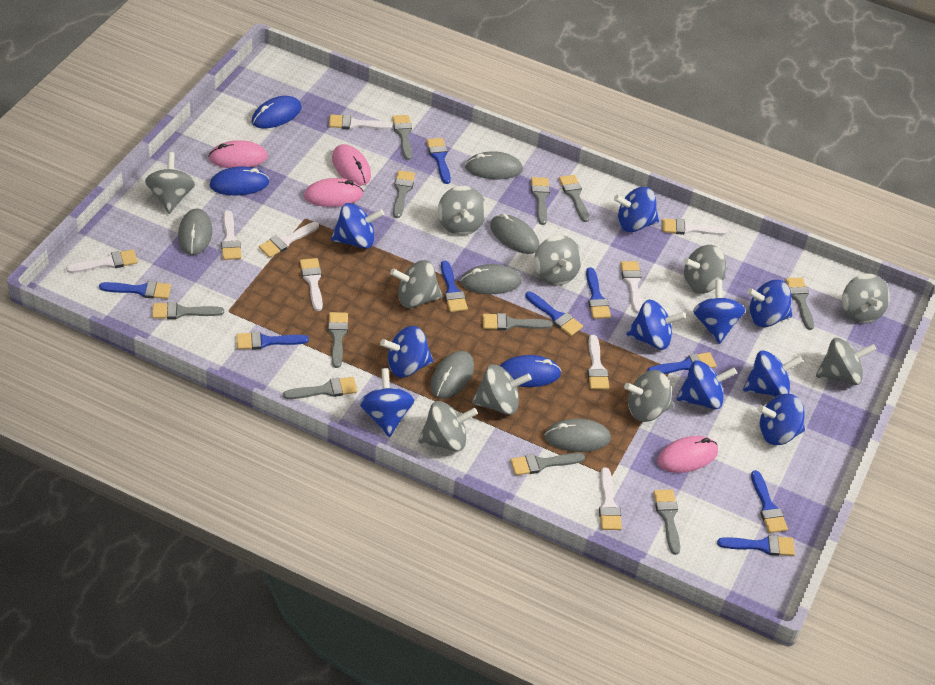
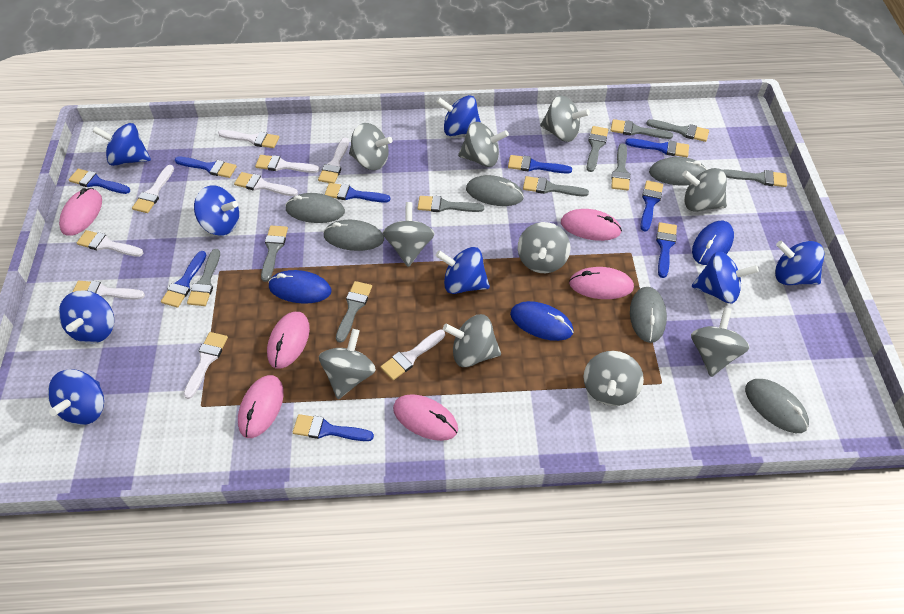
blue spinning top: [331,203,384,249] [359,368,415,437] [380,326,434,378] [614,187,659,232] [626,300,686,350] [676,360,737,409] [693,280,745,344] [743,350,803,397] [747,280,792,327] [758,394,805,445] = 10 -> [48,369,104,425] [59,291,114,344] [93,123,151,166] [194,185,239,236] [436,95,481,136] [436,247,490,294] [692,251,759,304] [775,241,824,285] = 8
grey brush: [152,302,224,319] [283,377,357,399] [328,312,348,368] [392,115,412,160] [393,170,415,218] [483,313,553,331] [510,453,585,475] [531,177,550,225] [559,175,590,222] [653,490,680,555] [785,278,814,330] = 11 -> [187,249,220,306] [261,226,288,282] [336,281,372,343] [418,196,484,212] [523,176,589,196] [587,126,608,172] [611,119,673,139] [611,143,630,191] [646,119,709,142] [723,169,787,187] = 10
pink mouse: [208,140,268,168] [304,178,363,207] [332,144,371,186] [657,436,718,473] = 4 -> [59,188,102,236] [238,375,284,438] [267,312,310,369] [393,394,458,441] [561,209,622,241] [569,267,634,299] = 6

